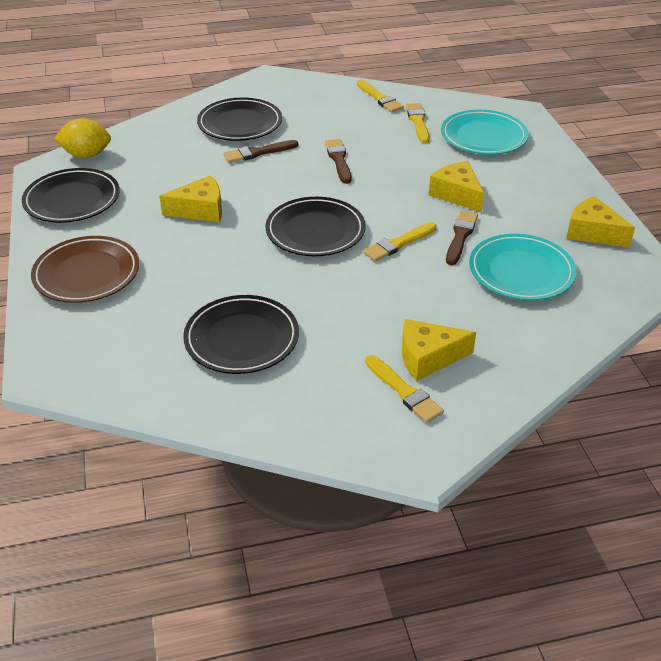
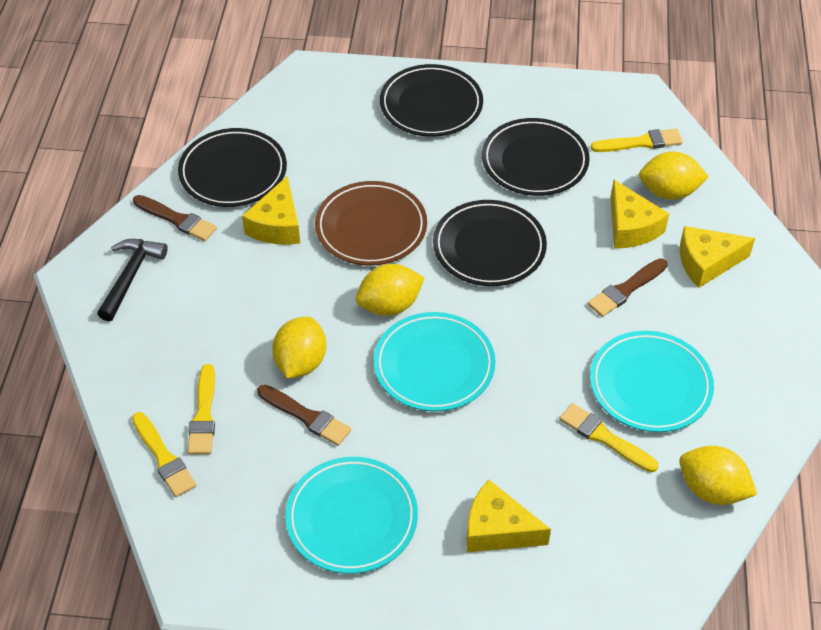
black hammer: none = 0 -> [97,239,168,321] = 1
turquoise plate: [441,110,529,155] [469,234,577,300] = 2 -> [285,457,418,574] [374,312,495,412] [590,331,714,432] = 3
yellow lemon: [54,118,111,158] = 1 -> [272,317,326,379] [356,264,424,316] [639,151,709,200] [679,446,757,505] = 4

